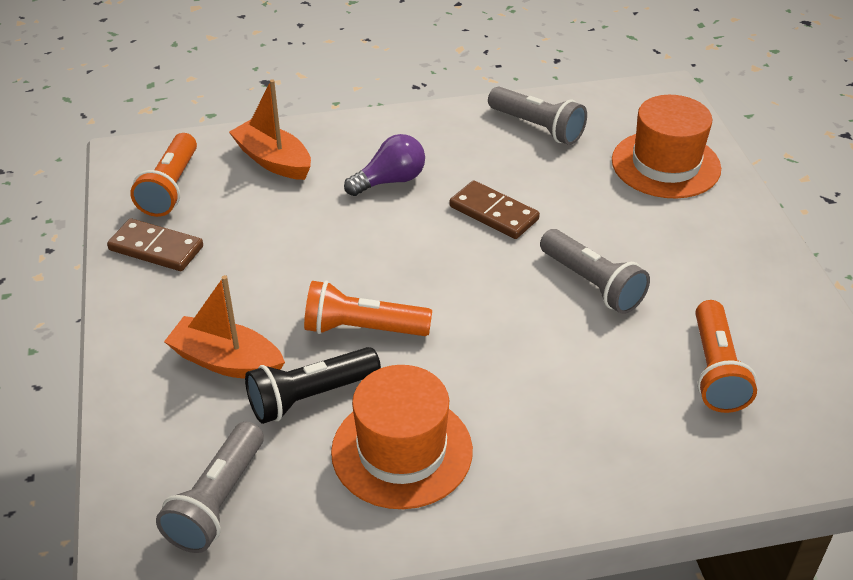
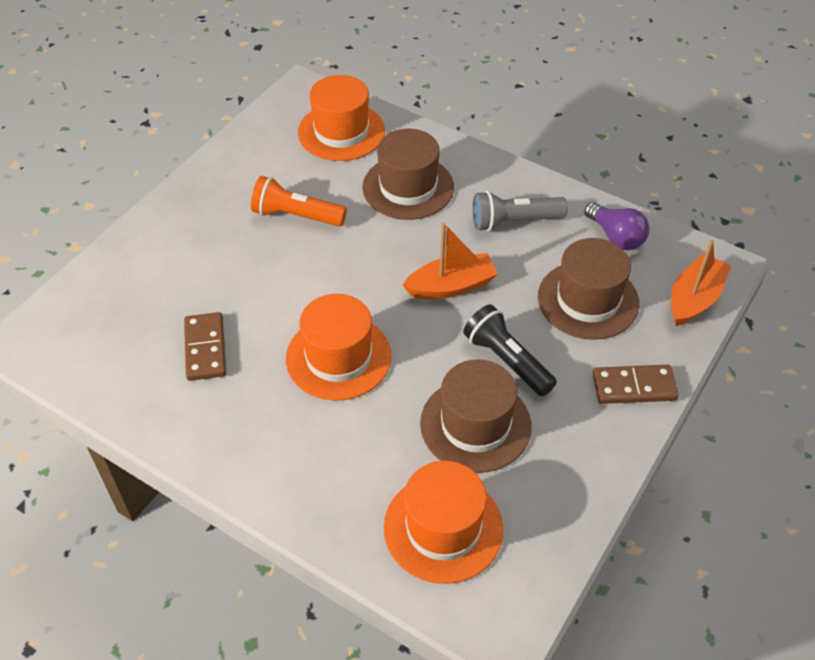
brown hat: none = 0 -> [362,129,454,220] [420,359,532,473] [538,238,639,340] = 3
grey flashlight: [156,422,264,553] [488,86,587,145] [540,229,650,314] = 3 -> [472,191,568,231] = 1
orange flashlight: [130,133,197,217] [304,280,432,336] [695,300,757,413] = 3 -> [251,176,347,226] = 1
orange hat: [331,365,473,509] [612,95,721,198] = 2 -> [286,294,392,401] [298,75,385,161] [384,461,503,584] = 3

